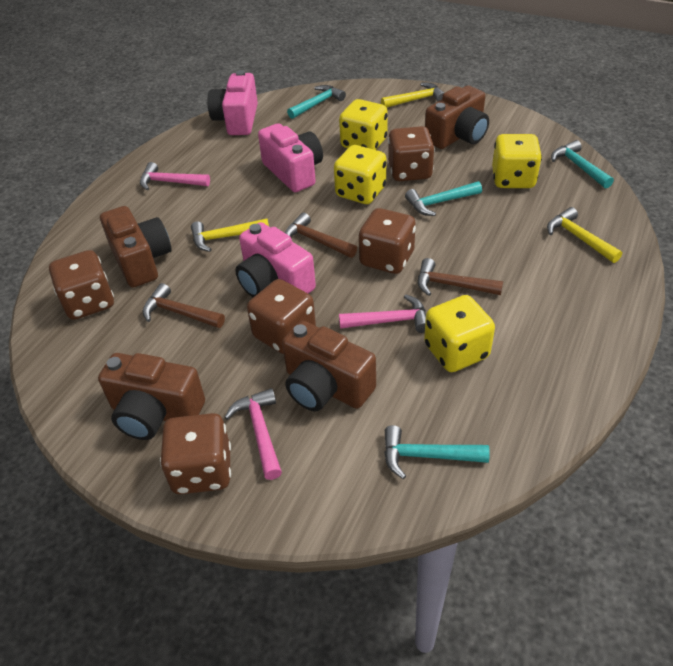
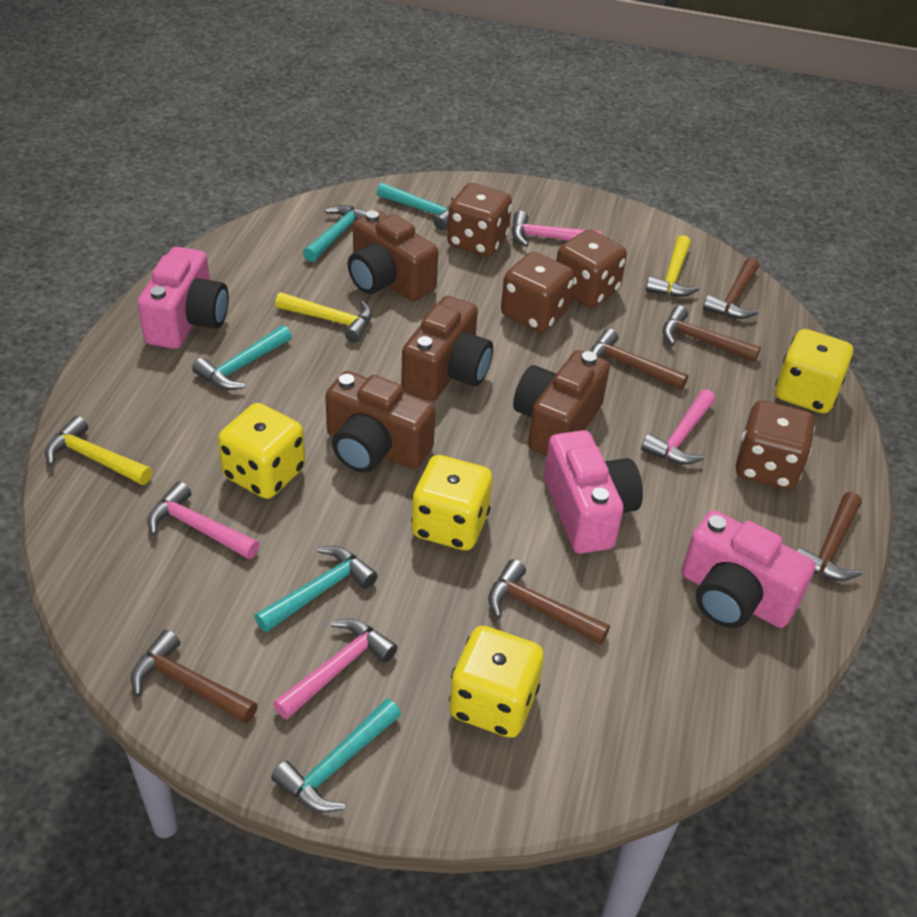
brown dice: [49,250,114,320] [160,413,231,494] [247,279,316,354] [359,208,416,274] [388,126,435,181] = 5 -> [447,183,512,256] [501,252,574,332] [556,230,627,308] [736,400,815,490] = 4
brown hammer: [142,283,225,328] [285,213,357,258] [418,258,503,296] = 3 -> [131,630,258,724] [488,559,610,645] [591,328,688,390] [662,305,761,362] [703,257,759,319] [797,492,862,581] = 6
pink hammer: [140,162,210,190] [224,388,282,480] [339,294,426,333] = 3 -> [147,481,260,559] [273,618,397,719] [512,211,601,247] [641,389,715,465] = 4
turquoise hammer: [287,85,346,119] [384,425,490,479] [405,181,482,216] [551,140,614,188] = 4 -> [192,325,292,390] [254,546,378,633] [271,698,401,813] [303,205,368,262] [377,182,455,230] = 5

